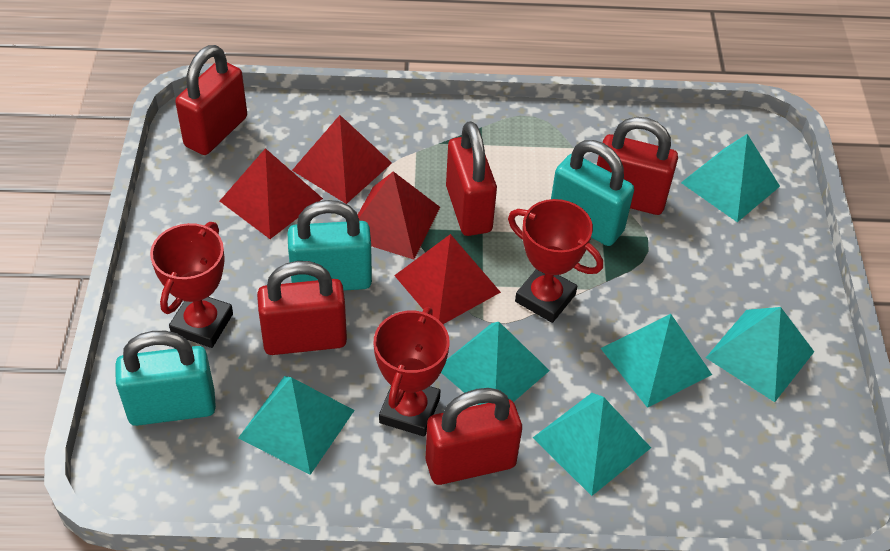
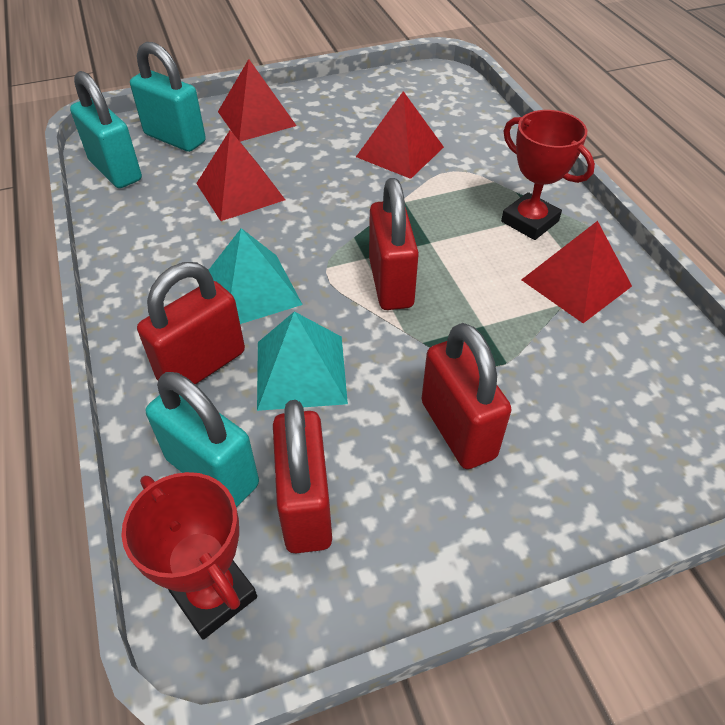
red padlock: [175,45,247,155] [257,261,347,355] [426,388,522,485] [446,121,497,236] [597,117,678,215] = 5 -> [137,262,245,385] [273,400,332,553] [369,178,419,310] [422,323,512,469] = 4
red trophy: [150,222,233,348] [374,307,450,437] [508,199,603,323] = 3 -> [121,472,257,640] [501,110,595,240] = 2
turquoise pyramid: [238,376,355,475] [441,322,550,405] [533,393,651,496] [601,314,712,408] [681,134,780,222] [706,307,814,402] = 6 -> [209,228,303,324] [257,311,348,411] = 2

